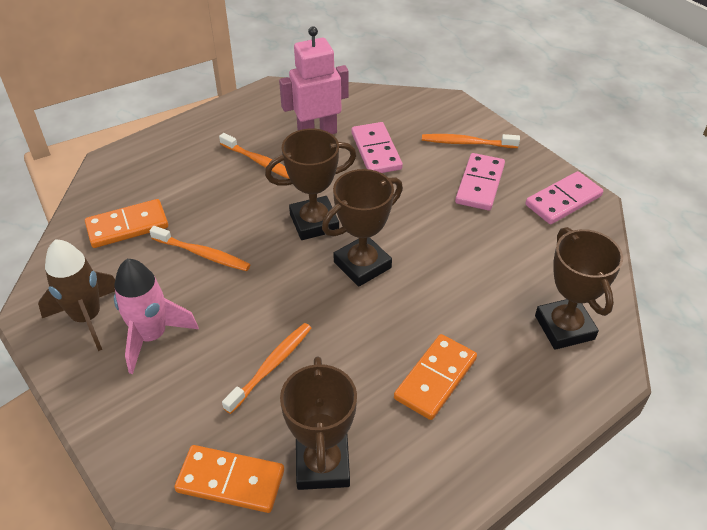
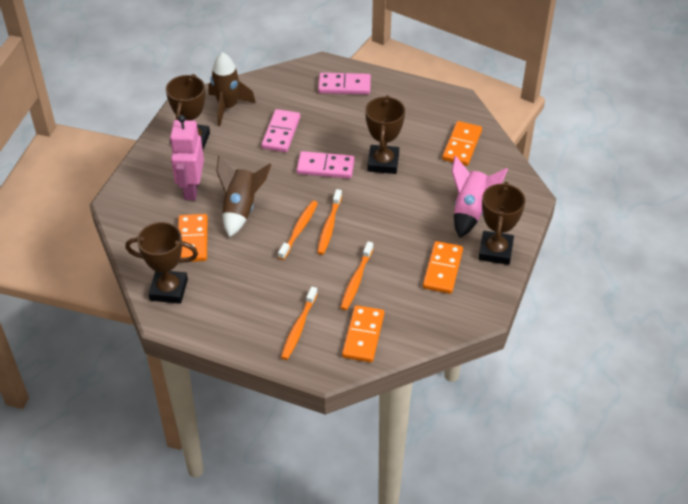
brown rocket: [38,239,115,351] = 1 -> [209,52,256,126] [216,156,272,237] = 2
orange domino: [85,199,168,248] [174,445,284,513] [394,334,477,420] = 3 -> [178,214,208,262] [342,305,384,362] [423,241,463,294] [442,121,482,166] = 4

